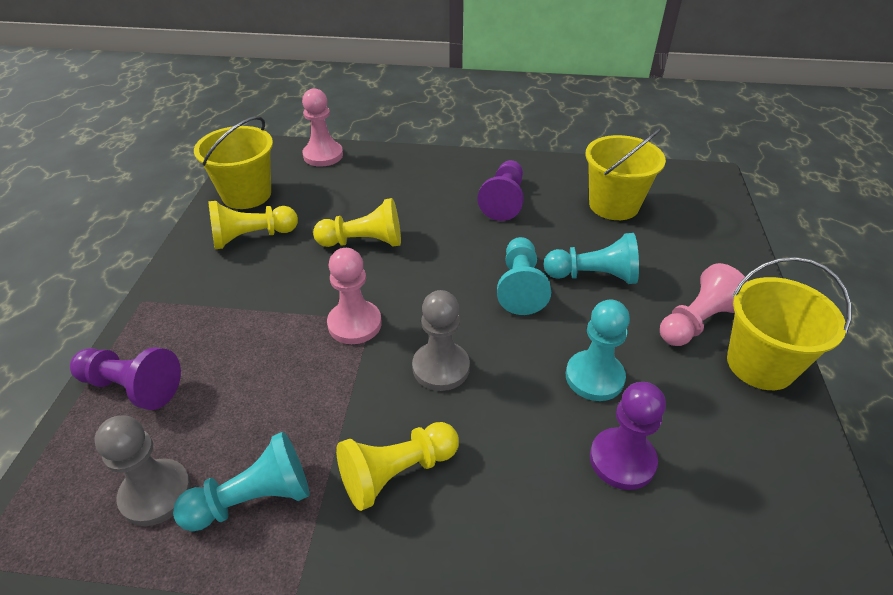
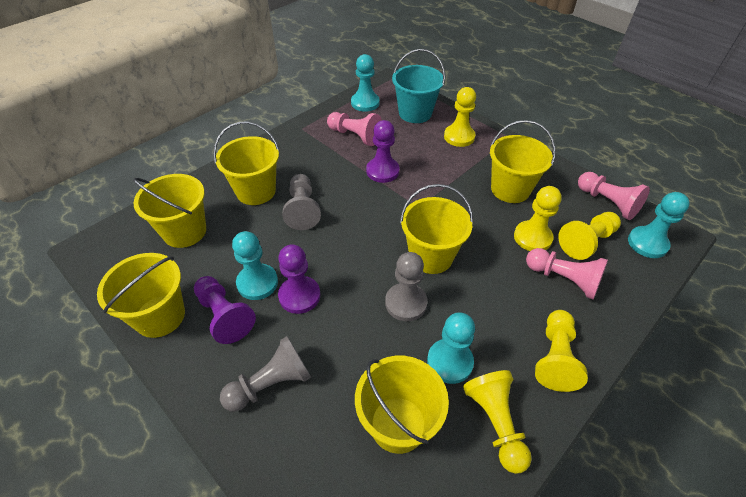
grey pawn: [95,415,191,526] [412,290,470,391] = 2 -> [220,336,311,412] [283,174,321,230] [385,252,427,321] = 3
turquoise bucket: none = 0 -> [392,49,445,123] = 1
yellow bucket: [194,116,273,209] [585,128,666,220] [727,257,852,390] = 3 -> [97,253,185,338] [133,174,206,248] [213,121,280,205] [355,356,449,454] [400,184,473,274] [490,120,555,203] = 6
yellow pawn: [208,201,298,249] [313,198,401,247] [336,422,459,511] = 3 -> [444,87,476,147] [463,370,532,474] [514,186,562,251] [535,310,588,392] [558,212,621,260] = 5

